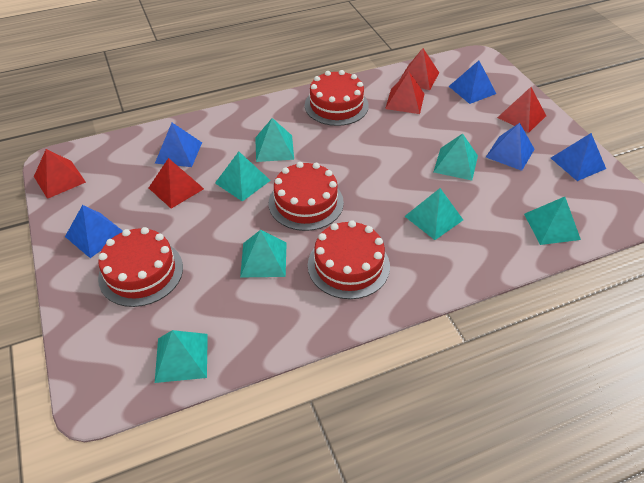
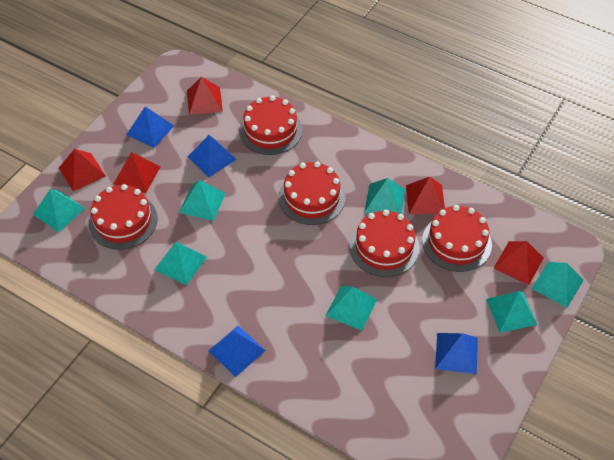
blue pyramid: [65,205,123,258] [155,123,202,167] [449,61,496,104] [486,123,535,171] [551,133,606,181] = 5 -> [126,107,174,148] [188,135,237,177] [209,326,265,377] [435,333,478,374] = 4
red cake: [98,227,183,307] [269,162,344,231] [305,70,369,126] [308,220,390,299] = 4 -> [89,184,158,250] [239,96,302,155] [279,161,345,225] [350,210,419,277] [422,205,492,272] = 5

